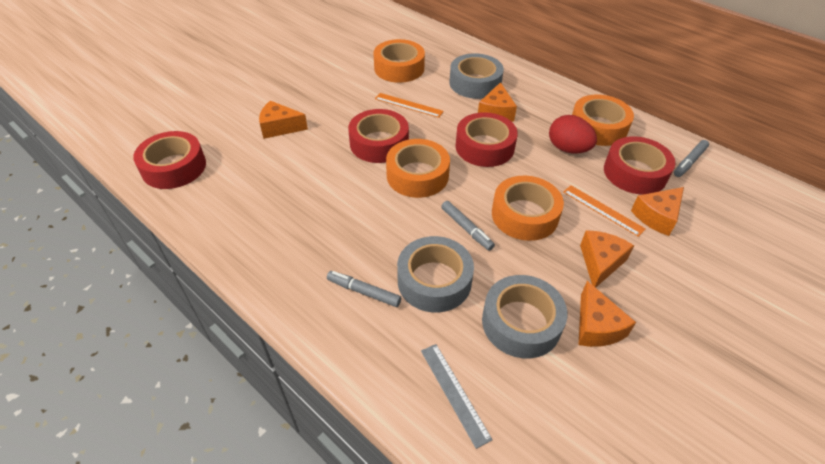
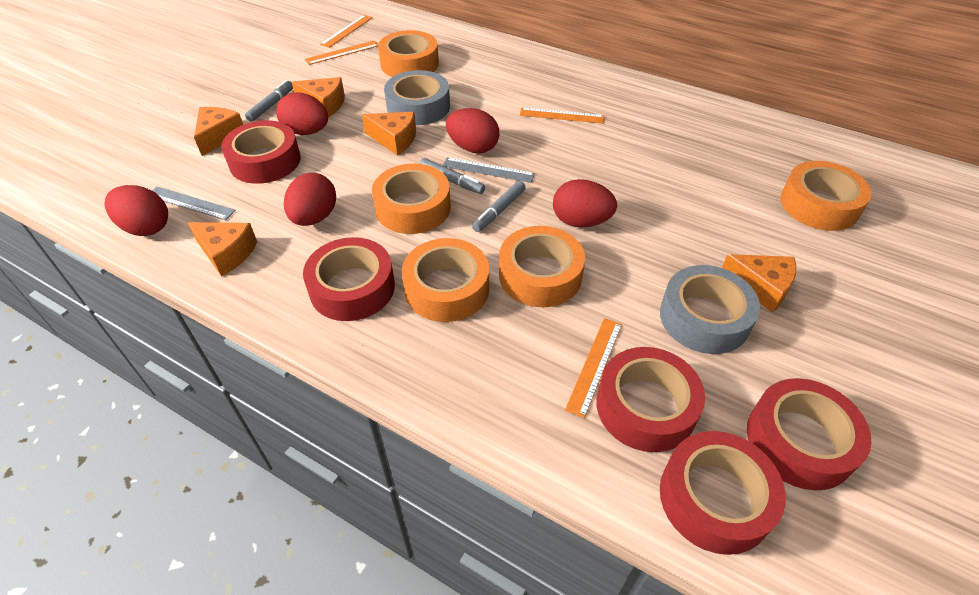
grey ruler: [421,344,493,449] = 1 -> [152,186,236,220] [442,157,535,183] = 2
grey tape: [397,236,474,313] [450,53,504,99] [482,275,567,358] = 3 -> [384,70,450,125] [660,265,760,354] = 2
orange ruler: [375,93,444,118] [563,185,646,237] = 2 -> [305,41,378,65] [320,15,373,48] [520,108,605,124] [565,318,622,418] = 4
orange tape: [374,39,425,83] [386,139,450,198] [492,176,564,241] [572,94,634,146] = 4 -> [372,164,451,234] [378,30,439,77] [402,238,489,322] [499,226,585,307] [780,161,872,231] = 5
red egg: [549,115,597,153] = 1 -> [104,185,168,236] [276,92,328,135] [284,173,336,226] [446,108,499,154] [553,179,617,227] = 5
red tape: [133,131,206,189] [348,109,409,163] [455,112,518,167] [604,136,676,195] = 4 -> [221,120,301,184] [303,237,395,321] [597,347,705,452] [660,431,786,555] [747,378,871,491] = 5

